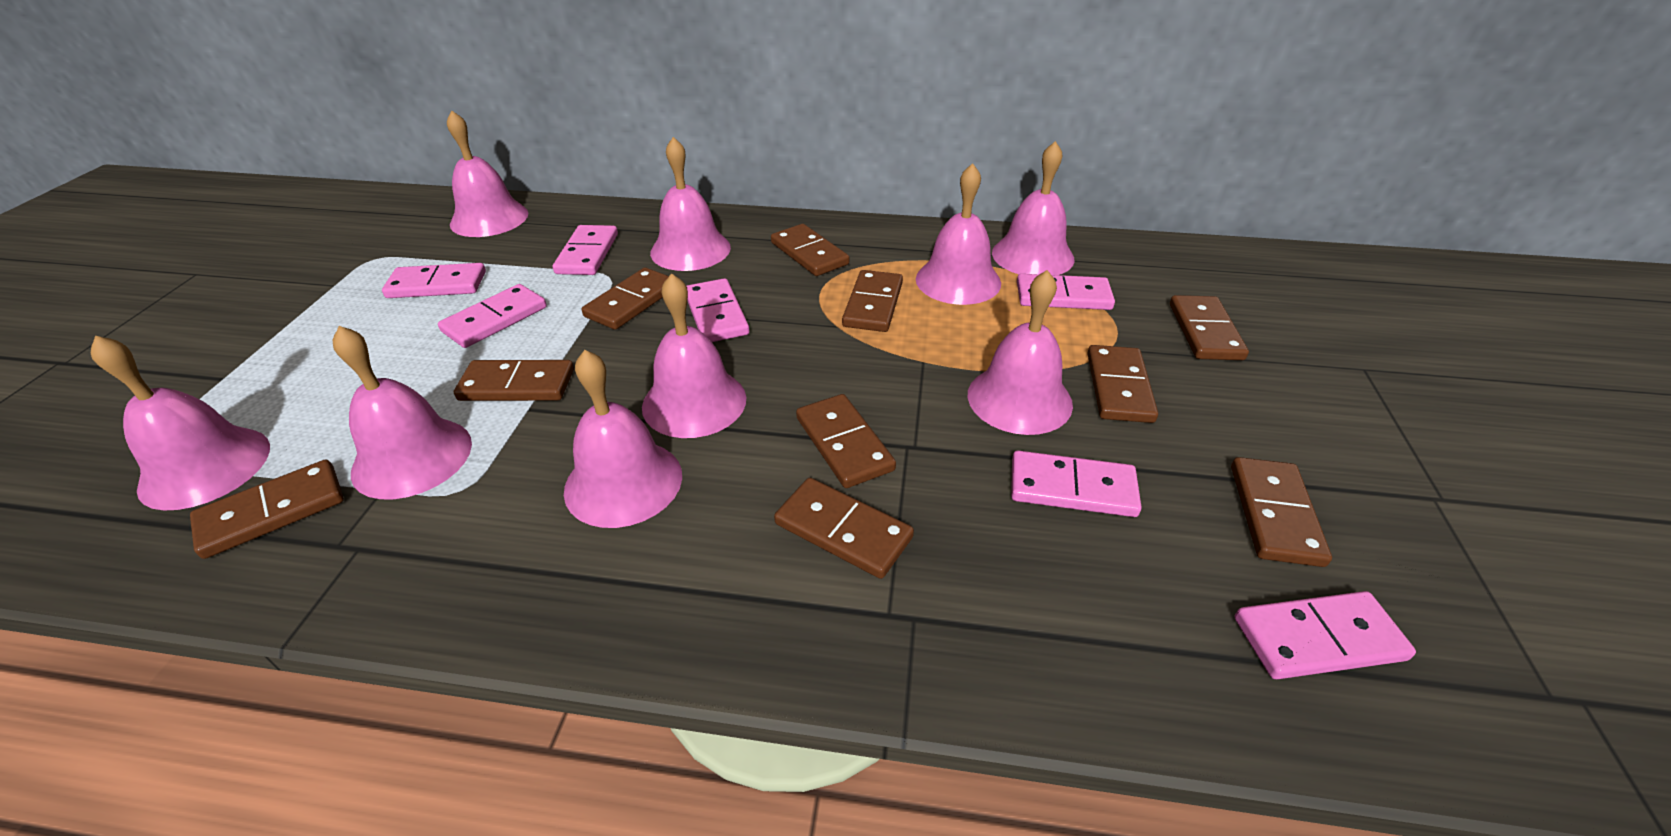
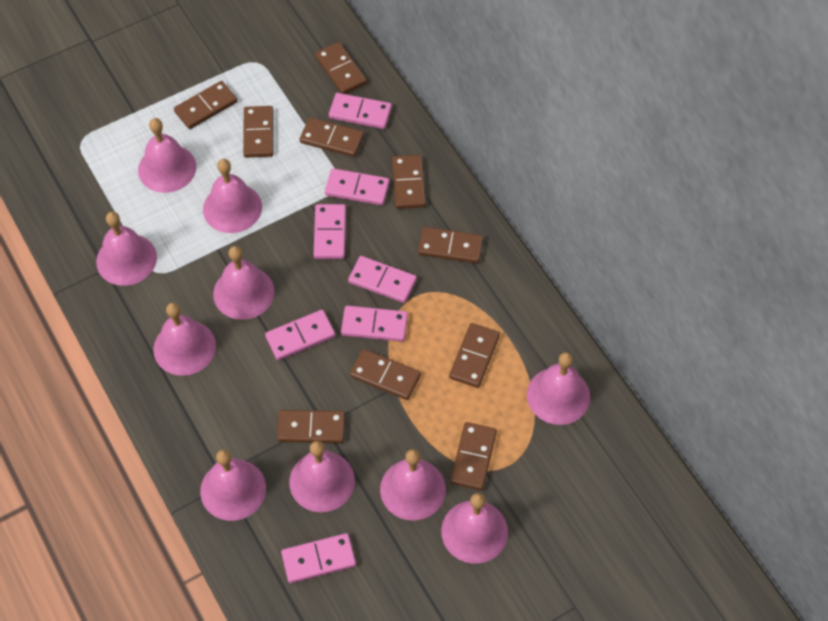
pink bell: [91,336,270,510] [332,326,472,499] [447,110,528,237] [564,350,682,528] [642,273,746,438] [650,137,731,271] [916,163,1001,305] [968,270,1073,435] [992,141,1075,275] = 9 -> [96,212,157,286] [138,118,196,193] [153,302,216,376] [200,449,266,521] [203,159,262,233] [213,246,274,320] [289,441,355,512] [380,449,446,520] [441,493,508,564] [527,352,590,425] = 10

